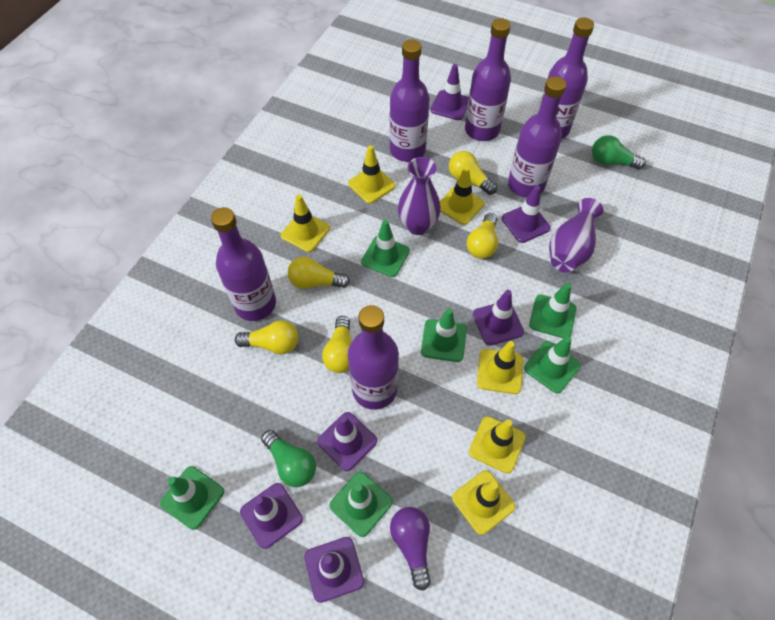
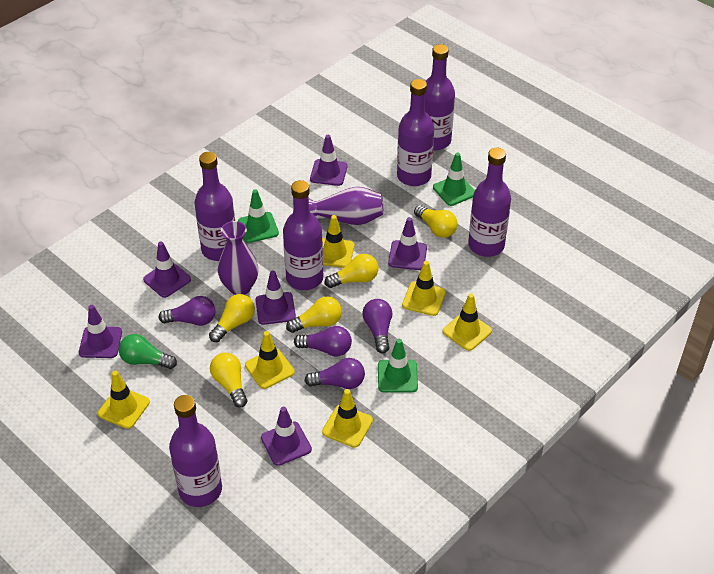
green light bulb: [261,430,316,487] [592,135,646,170] = 2 -> [119,334,177,369] = 1
green traffic cone: [160,466,224,530] [329,472,393,537] [361,220,410,277] [421,308,467,362] [524,336,580,394] [529,283,577,338] = 6 -> [238,189,279,243] [378,339,418,393] [433,152,475,206] = 3
purple light bulb: [390,507,431,591] = 1 -> [159,296,216,326] [294,326,352,357] [304,358,365,389] [362,299,392,353] = 4

